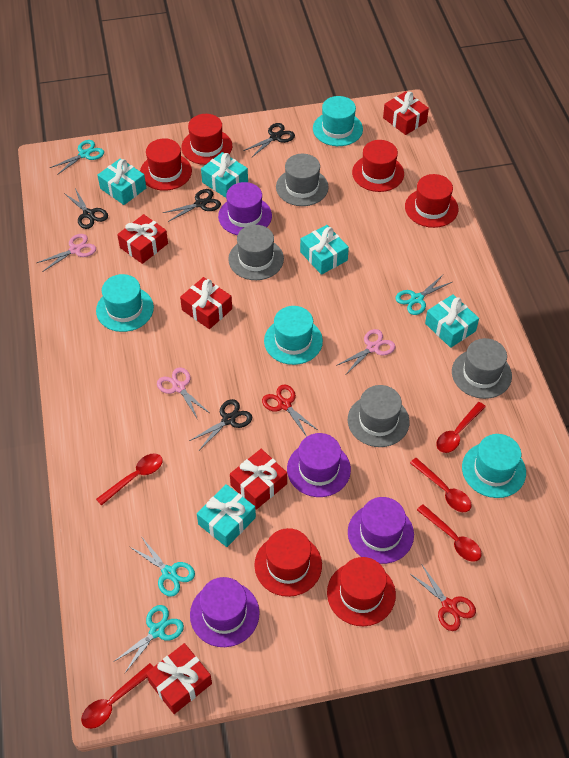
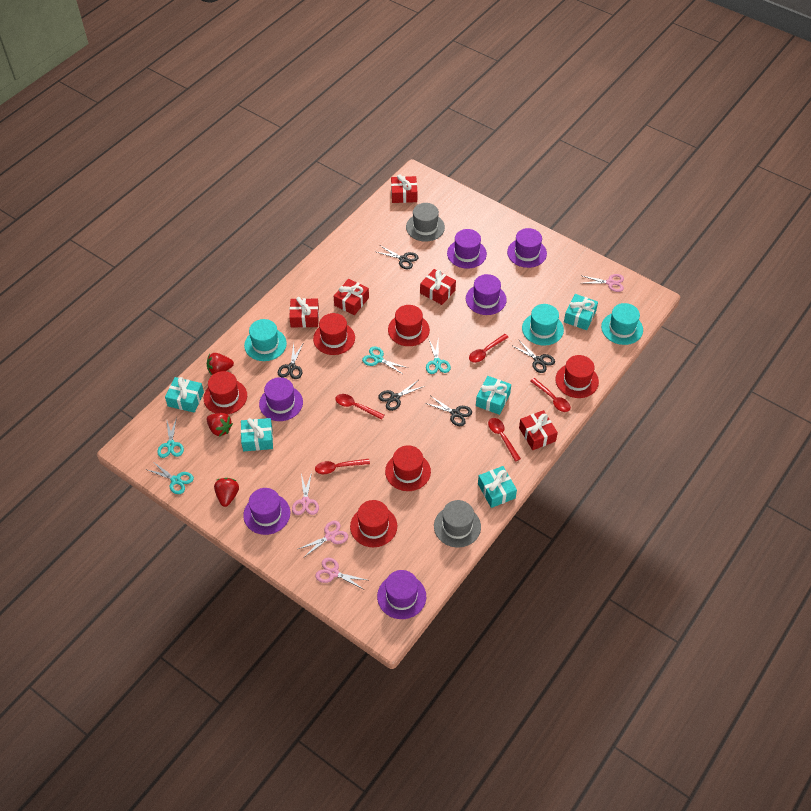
black scissors: [64,188,108,229] [163,189,221,222] [189,399,252,450] [243,123,295,157] = 4 -> [278,343,303,379] [377,246,418,270] [378,380,424,411] [425,396,472,426] [513,339,555,373] = 5
grey hat: [228,225,284,280] [276,154,329,206] [348,385,410,447] [452,338,512,399] = 4 -> [406,203,445,242] [434,500,481,547] = 2
pink scissors: [37,234,96,272] [157,367,209,420] [336,329,395,374] = 3 -> [292,472,319,515] [298,521,348,558] [315,558,367,589] [583,274,624,292] = 4
purple hat: [190,577,260,647] [218,182,272,235] [287,433,351,497] [348,497,414,564] = 4 -> [243,488,290,535] [259,377,303,421] [377,570,426,619] [447,229,487,269] [466,274,507,315] [507,228,547,268] = 6
red scissors: [262,384,319,437] [409,565,476,631] = 2 -> none = 0
red strawberry: none = 0 -> [207,353,234,375] [207,413,233,437] [214,478,239,507] = 3
turquoise hat: [96,274,154,332] [264,306,323,365] [313,96,363,146] [462,434,526,498] = 4 -> [244,319,287,361] [522,304,564,346] [601,303,643,345] = 3

